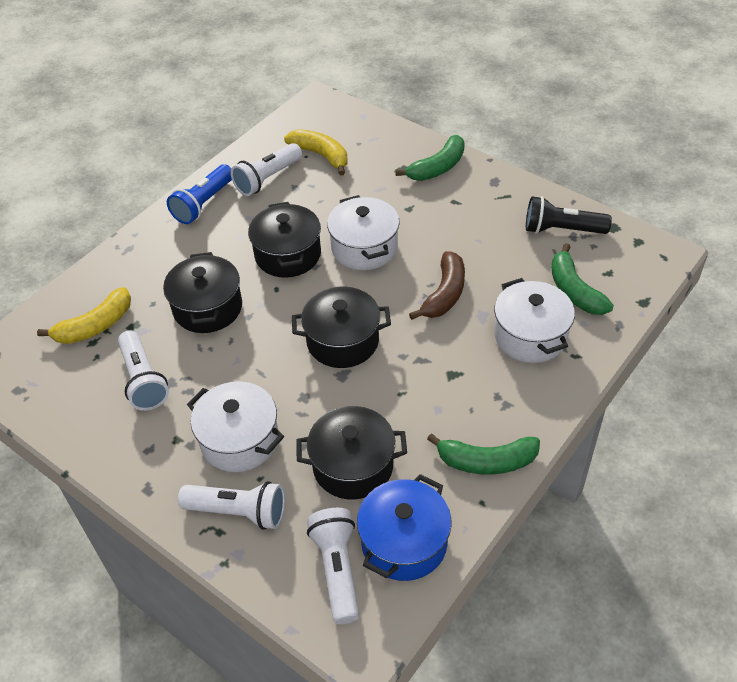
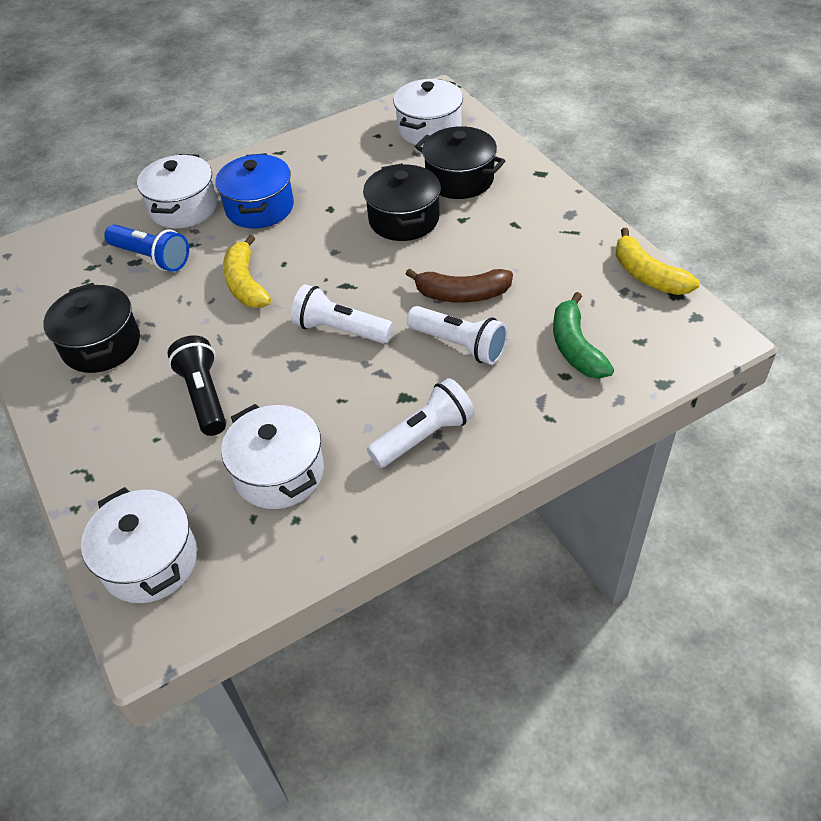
black pot: [163,252,242,333] [248,202,321,278] [292,287,391,368] [296,406,407,500] = 4 -> [43,283,140,373] [363,163,441,241] [415,126,505,199] = 3
green banana: [395,135,465,181] [427,433,540,475] [551,243,614,315] = 3 -> [553,292,614,379] = 1
white flashlight: [118,330,169,411] [178,481,285,530] [231,143,302,196] [307,508,359,624] = 4 -> [291,284,393,344] [367,378,475,468] [407,306,508,365] = 3
white pot: [187,381,284,472] [327,195,400,270] [494,278,575,363] = 3 -> [81,487,197,603] [137,154,217,228] [221,404,324,509] [394,79,463,146] = 4

